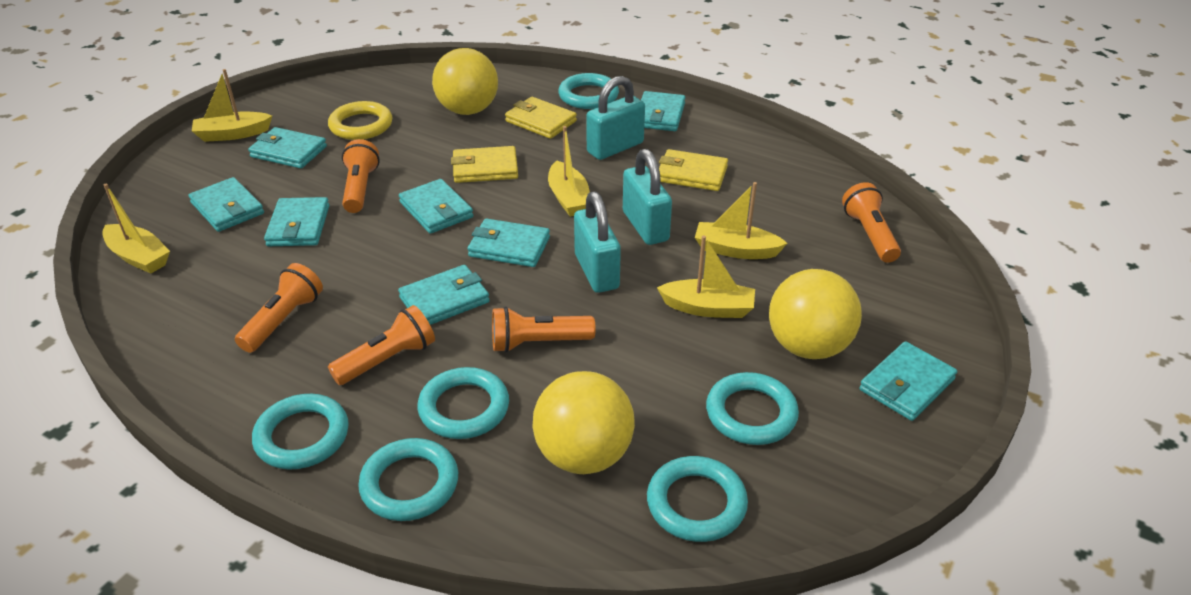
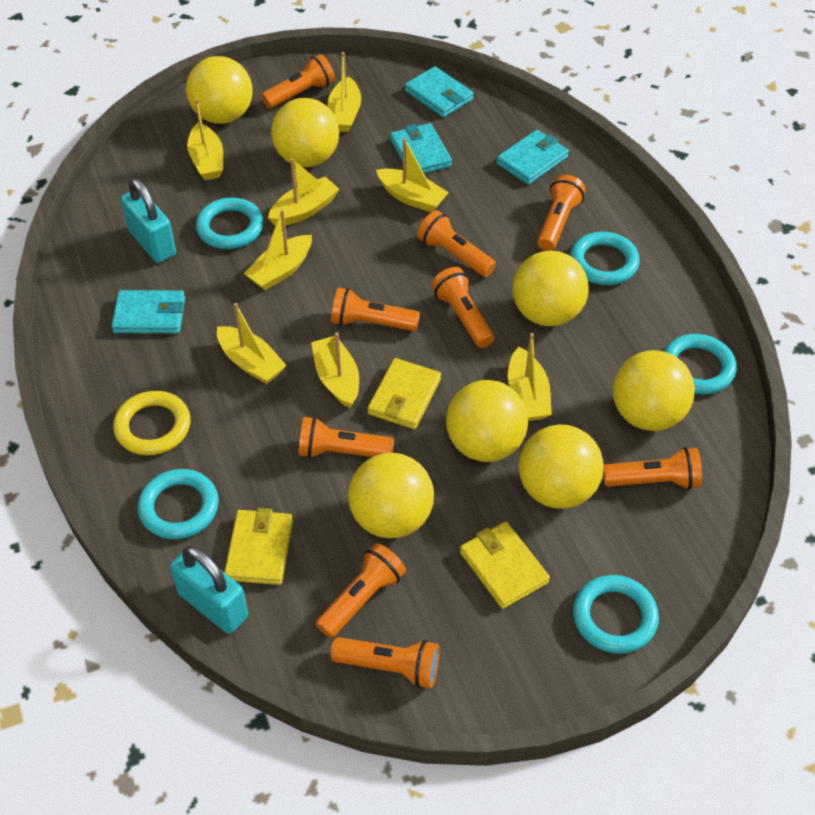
orange flashlight: [235,263,323,353] [328,305,435,385] [342,139,380,213] [492,306,596,353] [842,182,901,263] = 5 -> [261,54,335,108] [298,417,394,459] [316,543,406,638] [331,287,420,331] [331,637,440,688] [417,210,496,277] [431,267,494,348] [537,175,586,251] [603,447,702,490] = 9
turquoise padlock: [574,191,621,293] [586,76,645,160] [623,149,672,245] = 3 -> [121,178,176,263] [170,546,248,634] = 2
turquoise ring: [252,394,349,470] [358,438,458,521] [417,367,509,439] [558,73,619,109] [647,456,748,542] [706,372,799,445] = 6 -> [138,469,219,539] [196,198,264,249] [570,232,640,285] [573,575,659,654] [664,334,737,394] = 5
turquoise wallet: [189,177,264,232] [248,127,327,169] [264,197,329,246] [398,265,490,325] [399,179,473,234] [468,218,550,267] [641,91,686,131] [859,341,957,421] = 8 -> [112,290,185,334] [390,123,452,173] [405,66,474,117] [496,130,569,185] = 4
yellow ball: [432,48,498,115] [532,371,635,474] [769,269,862,359] = 3 -> [186,56,253,124] [271,98,339,167] [348,453,434,538] [446,380,528,462] [513,251,589,326] [519,424,604,509] [613,350,695,431] = 7
yellow boat: [102,184,170,274] [192,69,272,142] [548,126,590,217] [657,235,755,318] [695,182,787,259] = 5 -> [187,98,223,180] [217,303,287,384] [244,210,312,291] [268,158,339,226] [311,332,359,408] [327,52,361,132] [376,138,449,212] [508,333,552,421] = 8

